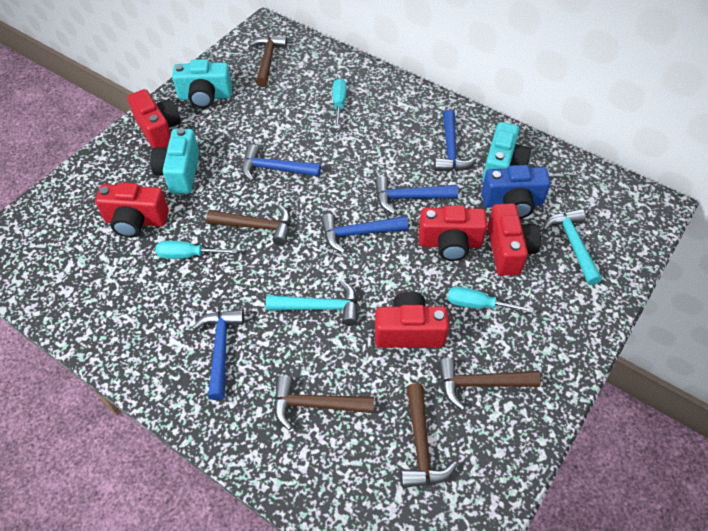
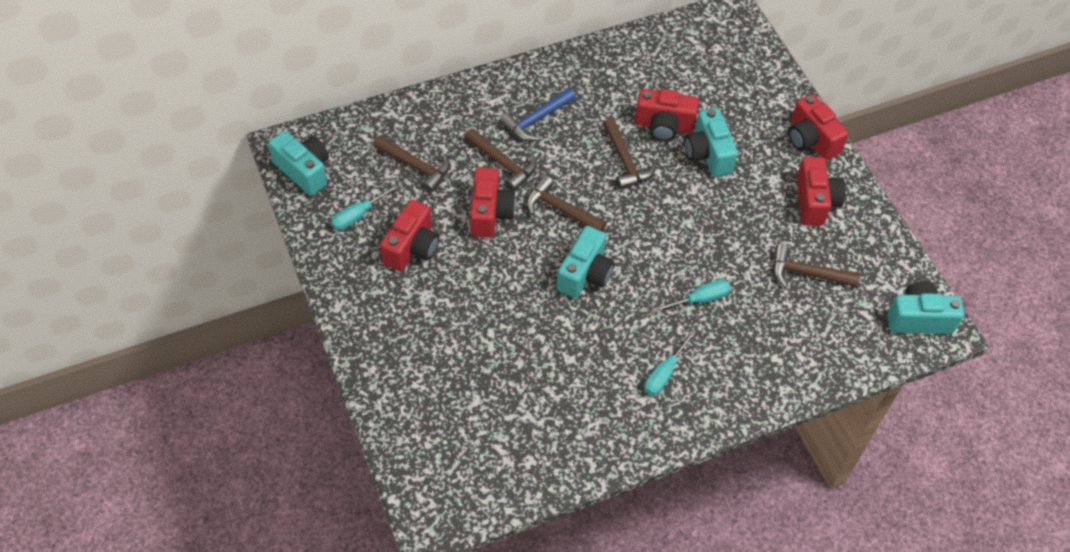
blue camera: [481,165,551,219] = 1 -> none = 0
blue hammer: [192,309,244,400] [242,144,321,181] [321,214,408,253] [375,176,458,214] [434,110,477,171] = 5 -> [500,88,576,141] = 1
turquoise camera: [150,128,199,194] [172,59,232,108] [482,122,532,182] = 3 -> [268,131,329,196] [556,226,615,298] [685,108,738,177] [887,281,964,334] = 4
turquoise hammer: [266,280,358,326] [543,209,602,285] = 2 -> none = 0

